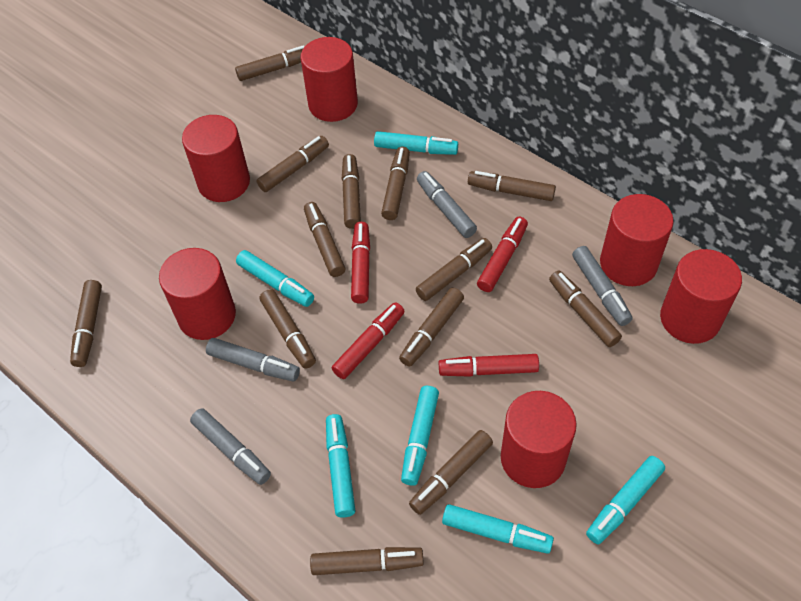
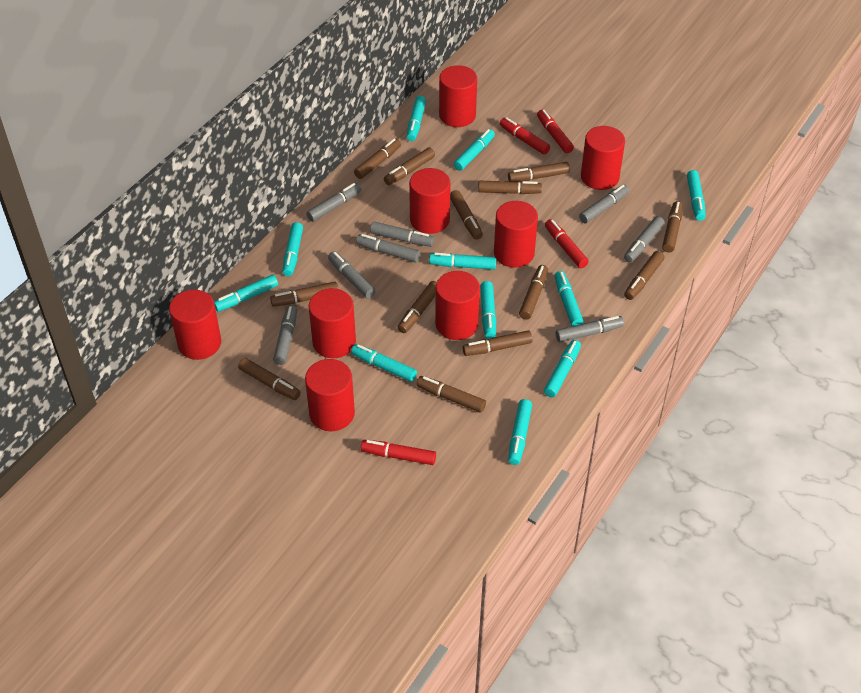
grey marker: [190,408,271,485] [206,338,300,381] [417,171,477,238] [572,246,633,326] = 4 -> [273,305,297,365] [306,183,361,222] [328,251,375,299] [356,234,420,262] [370,222,434,247] [556,316,624,342] [579,185,629,223] [624,216,665,263] = 8
red cylinder: [159,248,236,340] [182,115,250,202] [301,37,358,122] [501,391,577,488] [600,194,674,286] [660,249,742,344] = 6 -> [169,290,221,360] [305,359,355,431] [309,288,356,358] [409,168,451,234] [435,271,480,340] [439,65,477,127] [494,201,538,268] [581,126,625,190] = 8
turquoise marker: [236,250,314,307] [326,414,355,518] [374,131,458,155] [401,386,439,486] [442,504,554,554] [586,456,665,544] = 6 -> [214,275,278,312] [282,222,303,276] [351,344,417,382] [407,96,426,141] [429,253,496,270] [454,129,495,171] [480,281,496,339] [508,399,532,465] [544,340,581,397] [555,271,584,326] [687,170,706,221] = 11

